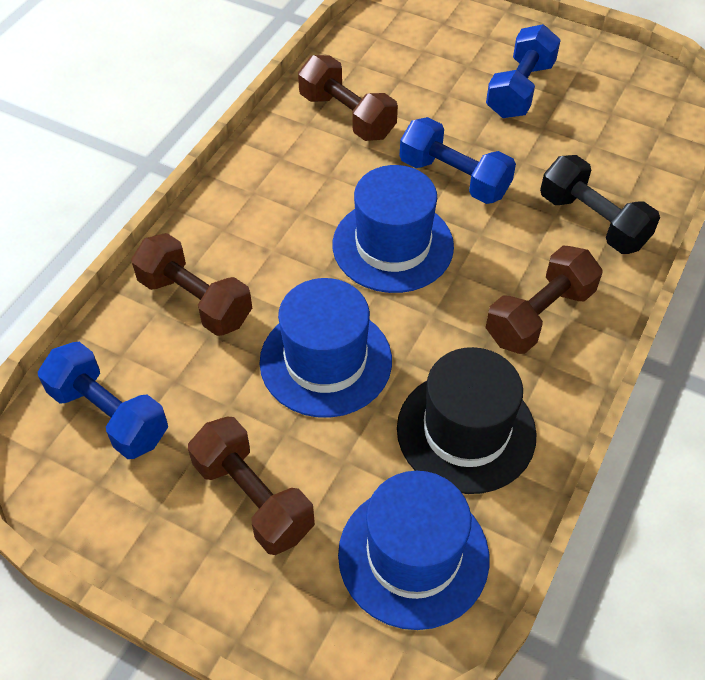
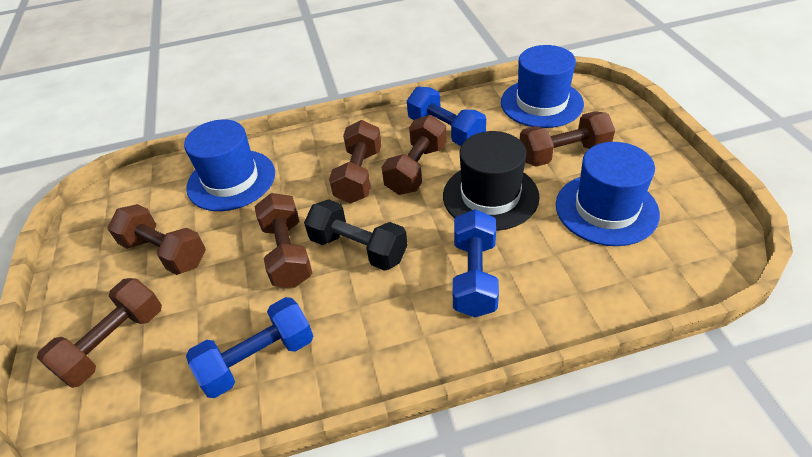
brown dumbbell: [131,233,252,336] [188,416,315,555] [298,55,398,141] [486,246,602,354] = 4 -> [37,278,162,388] [108,204,206,275] [255,193,312,288] [329,120,381,204] [382,115,447,195] [520,111,615,167] = 6

